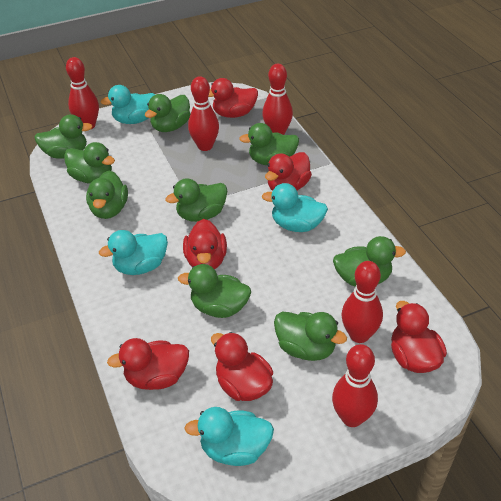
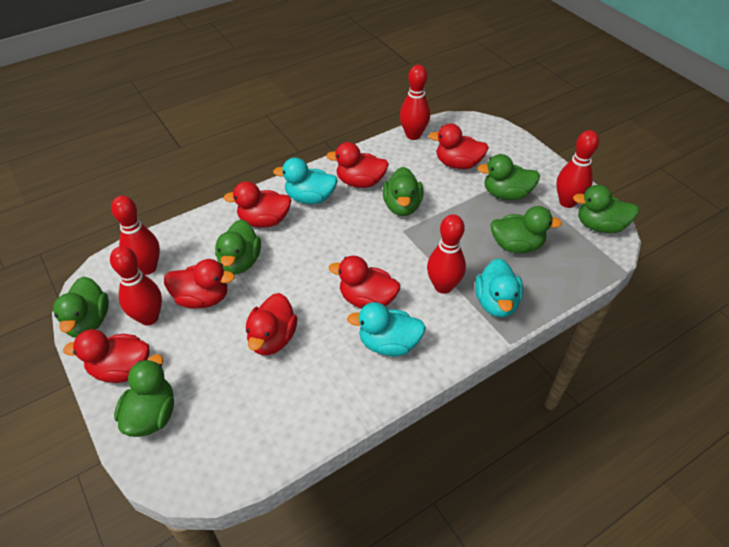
green duck: [34,114,93,159] [64,142,115,184] [86,171,128,219] [145,94,191,132] [165,178,227,222] [178,264,251,318] [239,123,299,165] [274,312,347,361] [333,236,406,287] = 9 -> [53,276,109,337] [114,354,174,437] [215,219,261,274] [383,167,423,216] [477,154,540,200] [491,206,562,253] [573,185,639,233] = 7
red duck: [107,338,189,390] [183,219,227,269] [208,78,258,118] [211,332,273,401] [265,152,312,191] [391,301,447,373] = 6 -> [63,329,149,383] [164,259,235,308] [223,181,291,228] [246,293,298,355] [326,142,389,188] [329,256,400,309] [428,123,489,169] = 7
turquoise duck: [99,230,168,275] [100,85,155,124] [184,407,274,466] [262,183,328,232] = 4 -> [273,157,338,204] [347,302,426,357] [475,258,523,318] = 3

